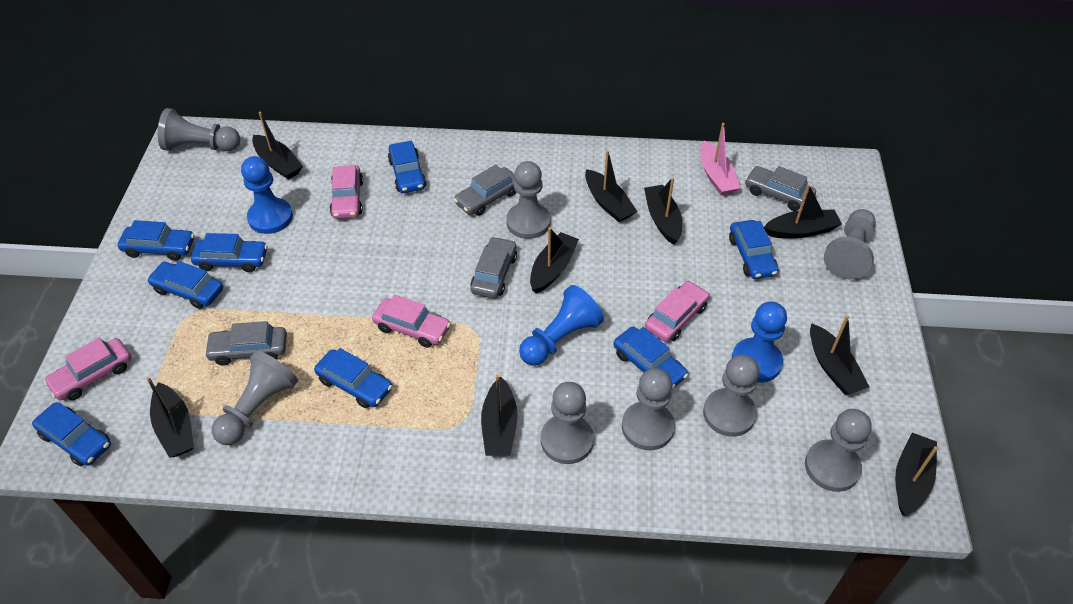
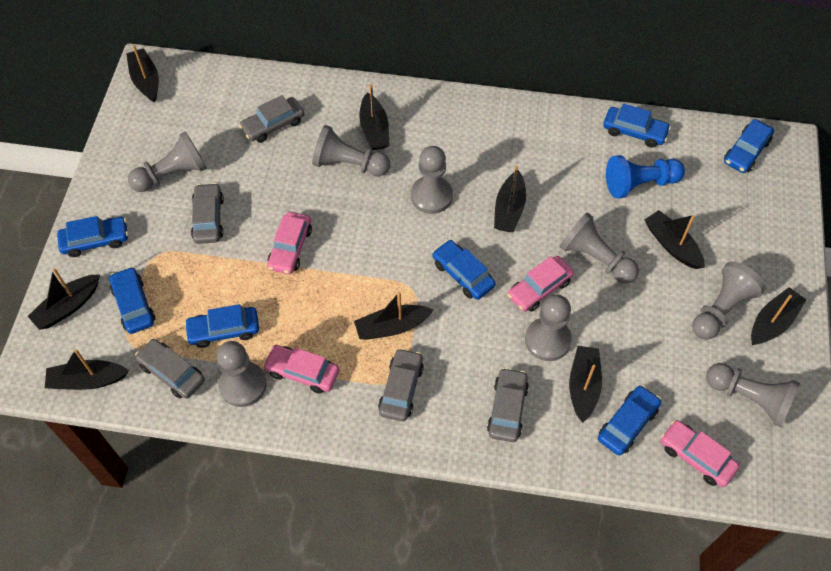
blue car: [32,402,111,466] [118,220,194,261] [147,261,223,309] [191,233,267,272] [314,348,392,408] [388,140,427,193] [613,327,688,389] [729,220,778,279] = 8 -> [57,216,128,257] [109,267,155,334] [184,304,259,348] [432,240,496,300] [598,385,661,456] [603,103,671,148] [724,119,774,173] = 7
blue pawn: [241,156,293,234] [519,285,604,365] [732,302,787,383] = 3 -> [606,155,685,199] = 1
grey car: [204,321,287,365] [454,164,516,216] [470,236,517,298] [745,166,816,211] = 4 -> [135,339,205,399] [191,183,224,244] [239,95,304,143] [378,348,424,422] [487,368,529,442] = 5
pink boat: [700,123,740,195] = 1 -> none = 0

